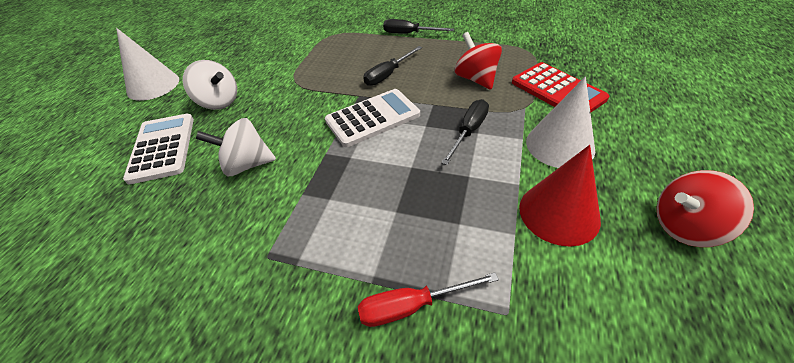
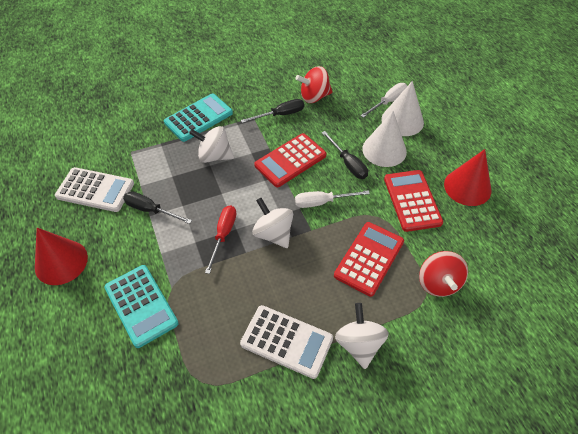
red calculator: [512,62,610,113] = 1 -> [254,133,326,187] [334,222,404,297] [384,170,443,232] = 3
red cone: [519,145,601,246] = 1 -> [35,228,88,285] [444,149,491,206] = 2
turquoise calculator: none = 0 -> [104,265,178,348] [164,93,233,142] = 2
white screwdriver: none = 0 -> [295,190,370,208] [360,83,407,118] = 2
white spinning top: [183,60,237,110] [196,118,276,176] = 2 -> [189,126,234,163] [252,198,293,248] [335,303,389,369] = 3

